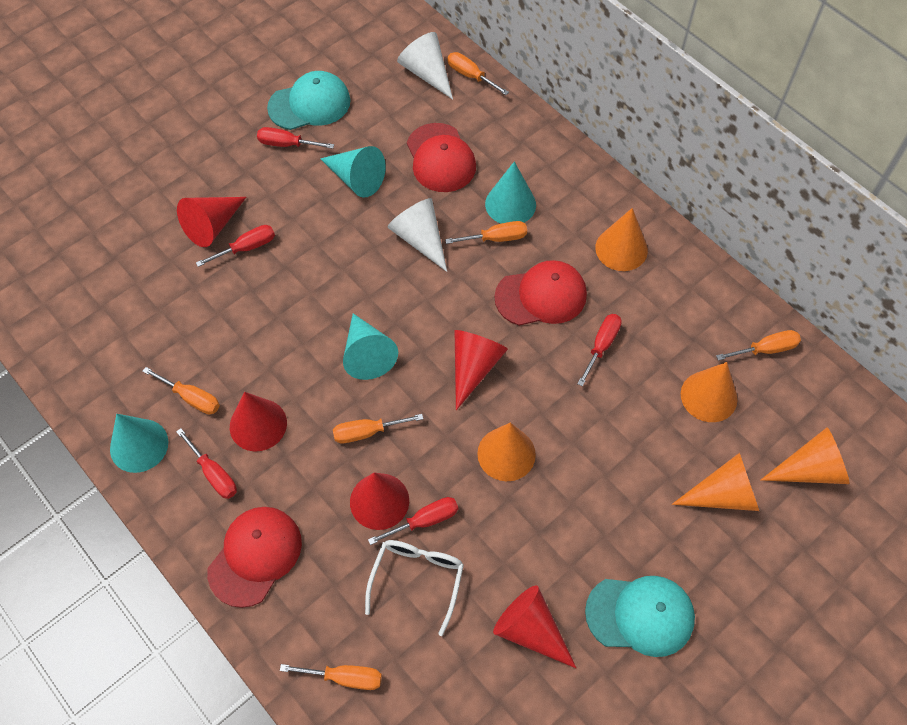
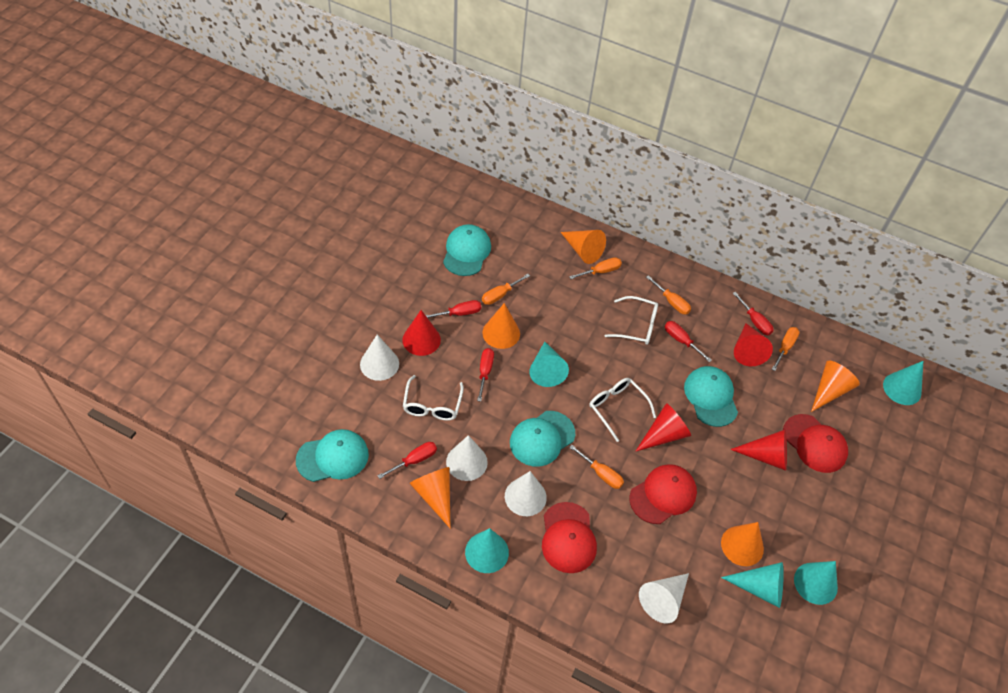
orange screwdriver: [142,367,220,414] [280,664,382,690] [333,414,423,443] [445,221,527,244] [447,52,509,95] [716,330,801,361] = 6 -> [482,274,530,305] [569,257,622,279] [569,445,624,489] [646,275,691,314] [771,327,800,371] = 5
red cone: [177,197,246,247] [230,392,287,452] [350,472,409,530] [455,330,508,410] [493,585,576,668] = 5 -> [402,310,441,356] [635,403,691,452] [730,430,787,471] [734,323,773,366] = 4
turquoise cap: [267,71,351,130] [585,576,695,657] = 2 -> [296,429,369,482] [443,224,491,276] [510,411,575,467] [684,366,738,427] = 4
turquoise cone: [110,414,168,473] [320,146,386,198] [343,313,398,380] [485,161,536,224] = 4 -> [465,528,509,573] [529,342,569,387] [721,562,784,608] [794,561,838,605] [883,361,923,405] = 5
white cone: [387,198,447,272] [397,32,453,99] = 2 -> [360,335,399,381] [446,435,488,481] [505,471,547,516] [639,573,689,623] = 4
white glasses: [365,540,464,636] = 1 -> [403,375,464,421] [589,378,656,442] [605,296,658,345] = 3

